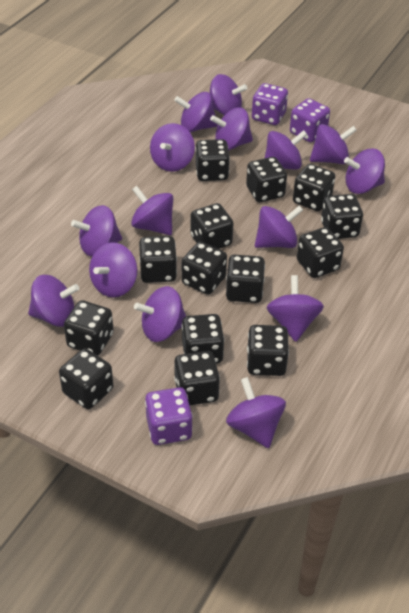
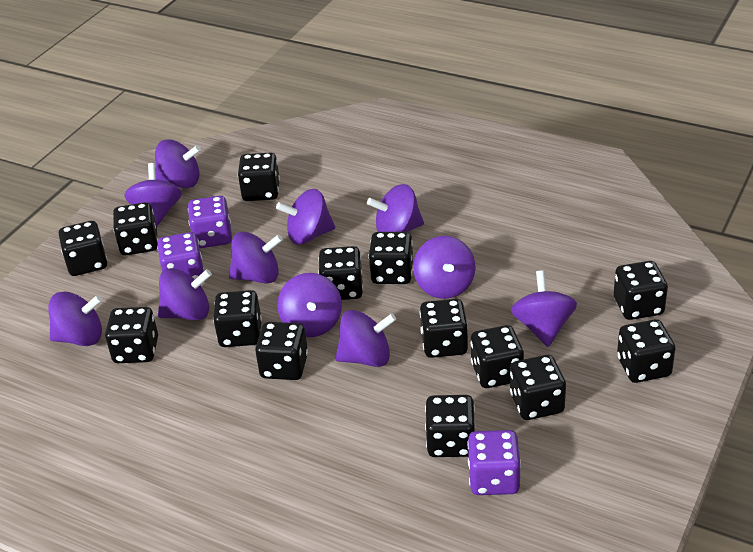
purple spinning top: [28,275,79,327] [71,205,122,256] [89,242,137,298] [131,186,173,235] [134,286,186,342] [150,123,195,172] [174,92,218,132] [209,74,247,115] [210,107,253,150] [226,377,286,448] [255,205,303,248] [265,130,307,169] [267,275,324,342] [310,124,357,164] [344,148,385,194] = 15 -> [48,291,102,346] [124,163,182,227] [155,139,201,188] [158,268,212,320] [229,232,283,284] [276,189,335,245] [277,273,342,337] [335,310,396,367] [367,184,424,232] [413,236,475,299] [511,270,577,347] = 11

